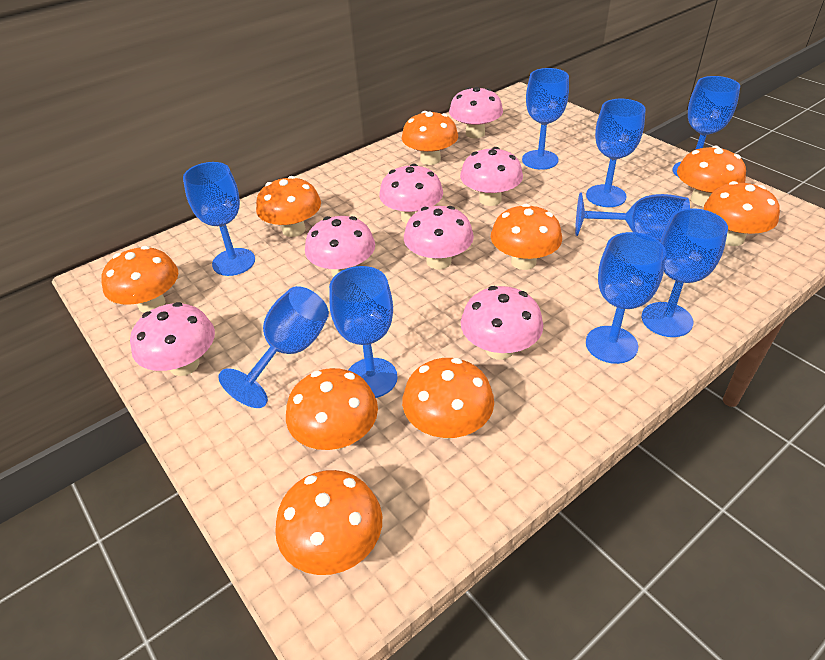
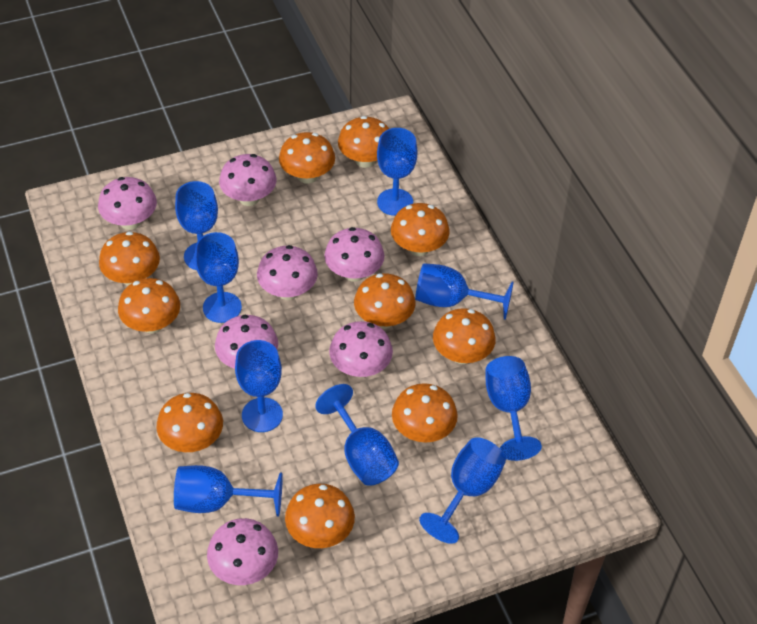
orange mushroom: [101,246,178,313] [256,176,321,237] [275,470,382,575] [286,368,378,450] [402,111,458,165] [402,358,494,439] [491,204,562,270] [677,146,746,206] [704,181,780,246] = 9 -> [99,232,160,286] [118,278,180,334] [156,393,223,452] [279,132,335,184] [285,484,355,548] [338,116,389,168] [354,273,415,329] [391,203,450,256] [392,383,458,442] [433,308,496,364] = 10

